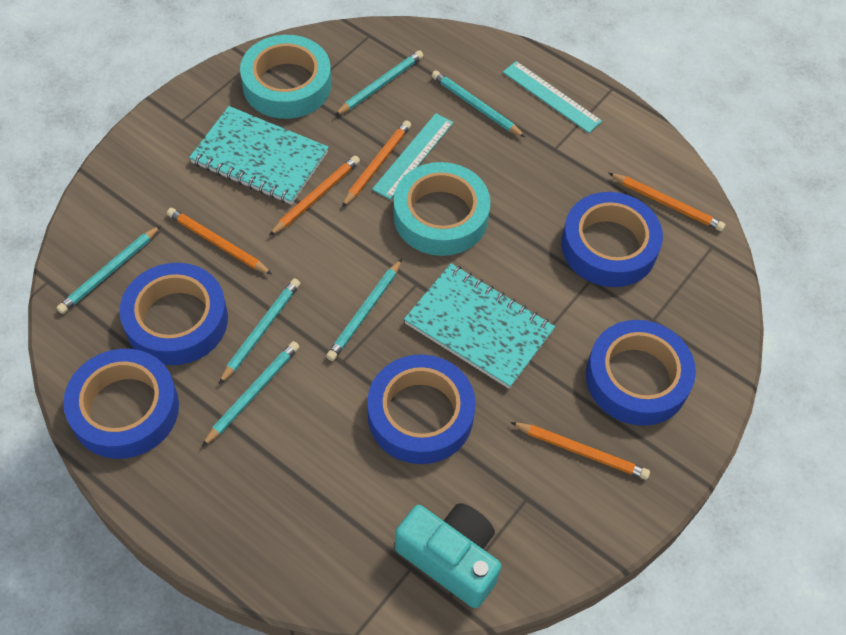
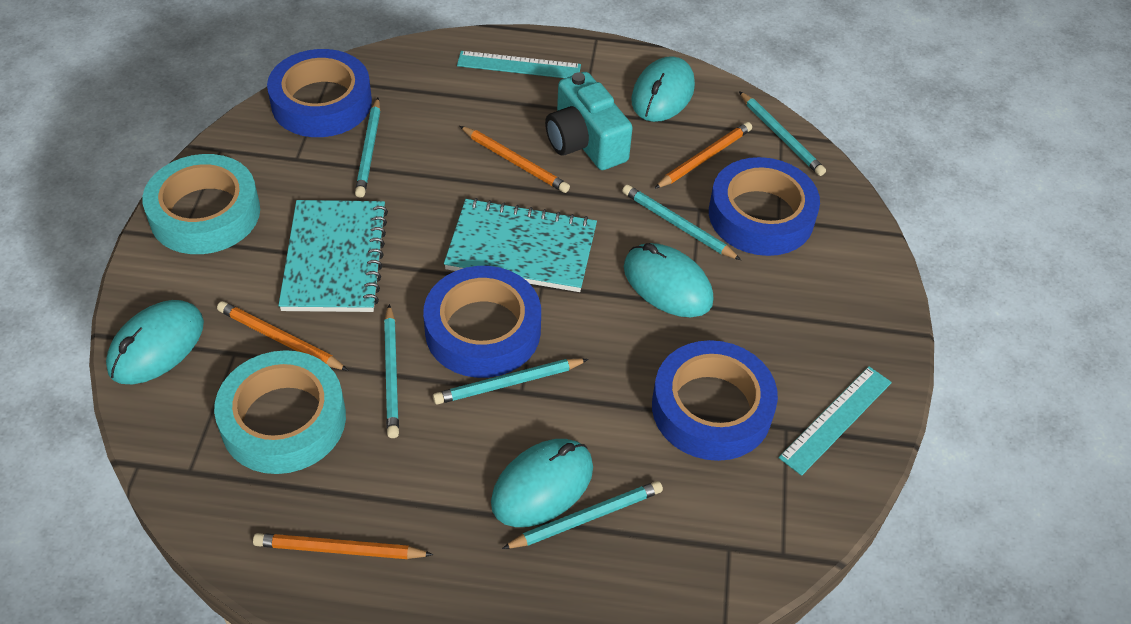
blue tape: [63,349,179,459] [119,263,228,365] [367,354,476,464] [561,192,663,287] [586,320,696,426] = 5 -> [267,49,372,137] [423,266,541,378] [652,340,778,461] [709,157,820,256] = 4
orange pencil: [167,208,272,274] [269,155,360,236] [342,120,411,207] [511,422,650,480] [609,173,726,231] = 5 -> [217,301,349,371] [253,533,433,559] [460,126,570,193] [654,122,752,189] = 4
turquoise mouse: none = 0 -> [106,300,204,384] [491,439,593,527] [624,243,714,317] [631,56,695,122] = 4

